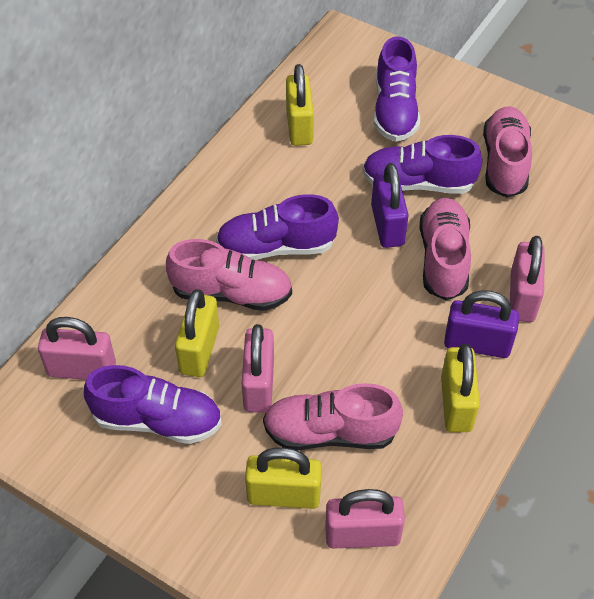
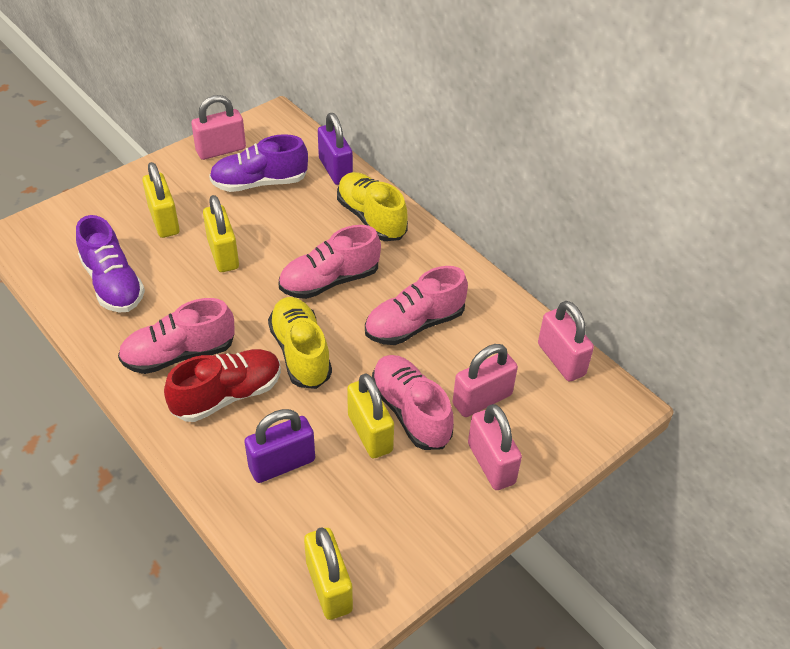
purple shoe: [84,365,222,444] [216,194,339,260] [362,135,483,194] [374,36,420,142] = 4 -> [76,215,145,313] [209,134,308,192] = 2
red shoe: none = 0 -> [164,349,281,422] = 1
yellow shoe: none = 0 -> [268,297,332,389] [337,172,408,241] = 2

